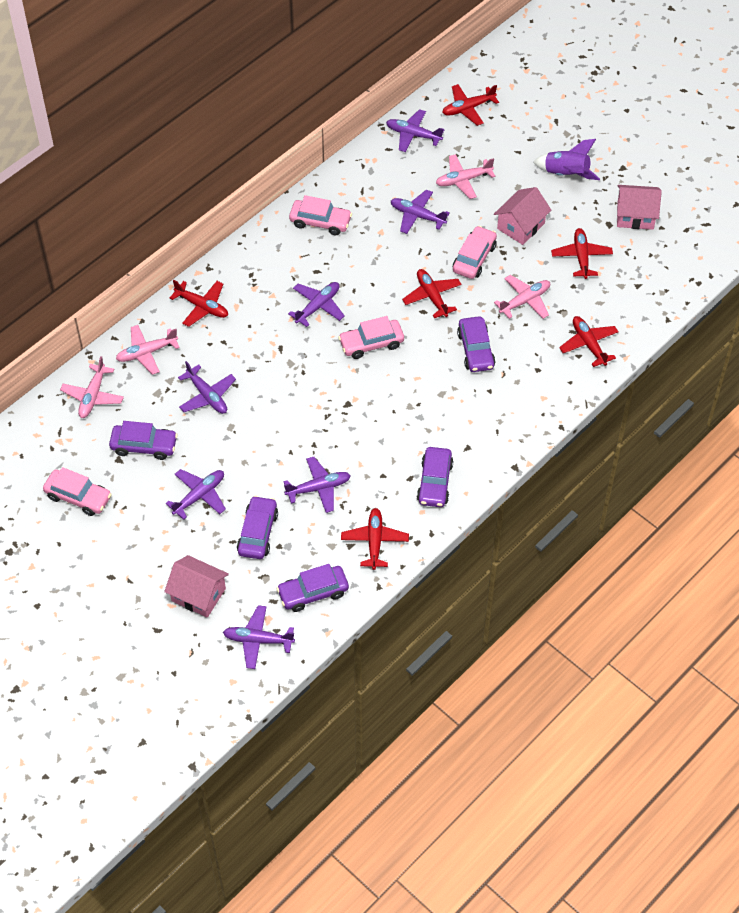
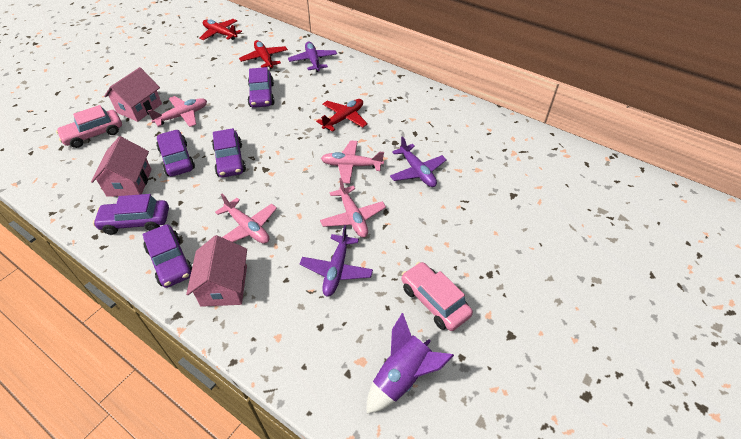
pink car: [43,467,112,516] [289,195,352,235] [338,316,404,359] [453,226,497,279] = 4 -> [56,105,122,148] [401,262,473,331] = 2
purple plane: [166,469,226,520] [178,361,236,414] [223,605,295,669] [283,457,351,513] [288,282,345,327] [386,109,445,152] [391,189,450,234] = 7 -> [288,42,337,72] [300,225,373,297] [390,136,447,187] = 3
red plane: [170,280,228,327] [341,508,409,570] [402,269,461,318] [442,84,499,126] [551,228,613,279] [559,316,619,367] = 6 -> [199,19,242,40] [239,40,288,69] [316,99,368,132] = 3

